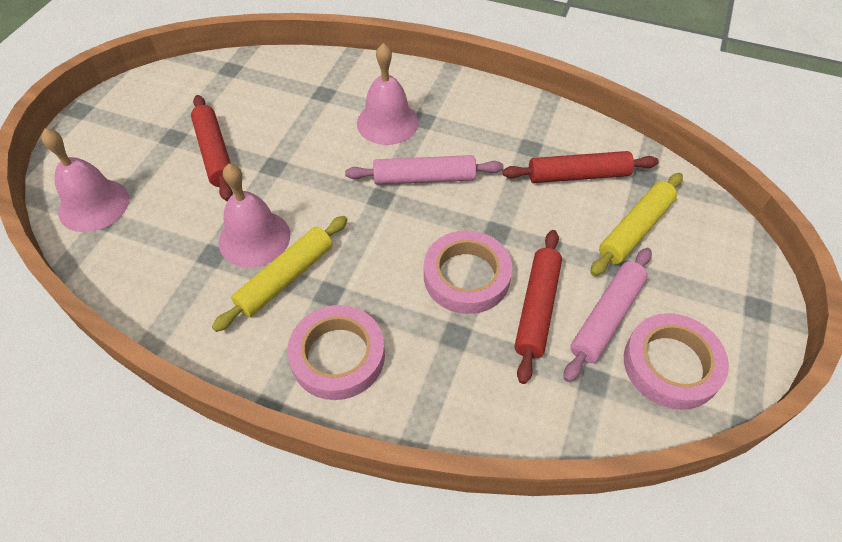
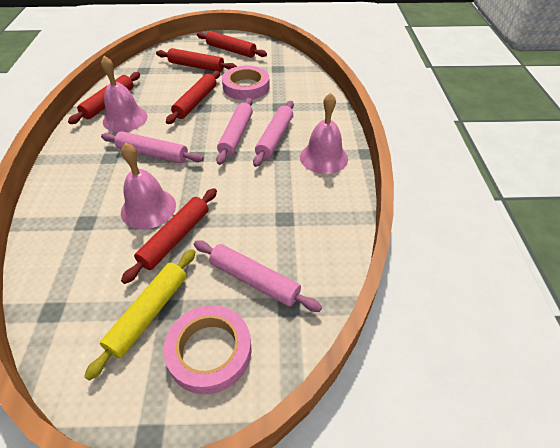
pink rolling pin: [345,155,503,185] [564,248,652,382] = 2 -> [101,131,204,163] [194,240,322,312] [216,98,253,165] [253,101,294,167] = 4
pink tape: [288,305,385,400] [424,230,513,314] [624,313,729,410] = 3 -> [163,305,252,394] [222,66,270,100] = 2
red rolling pin: [191,95,233,201] [502,151,659,183] [514,230,562,384] = 3 -> [68,72,140,124] [121,188,217,284] [156,48,237,72] [166,71,220,124] [197,31,267,58] = 5
yellow rolling pin: [212,216,347,332] [590,173,683,276] = 2 -> [84,249,195,381] = 1

